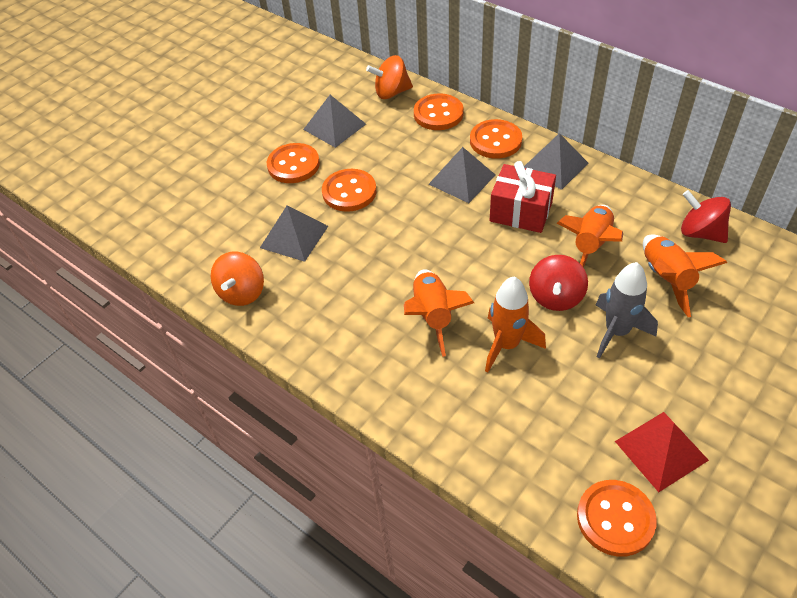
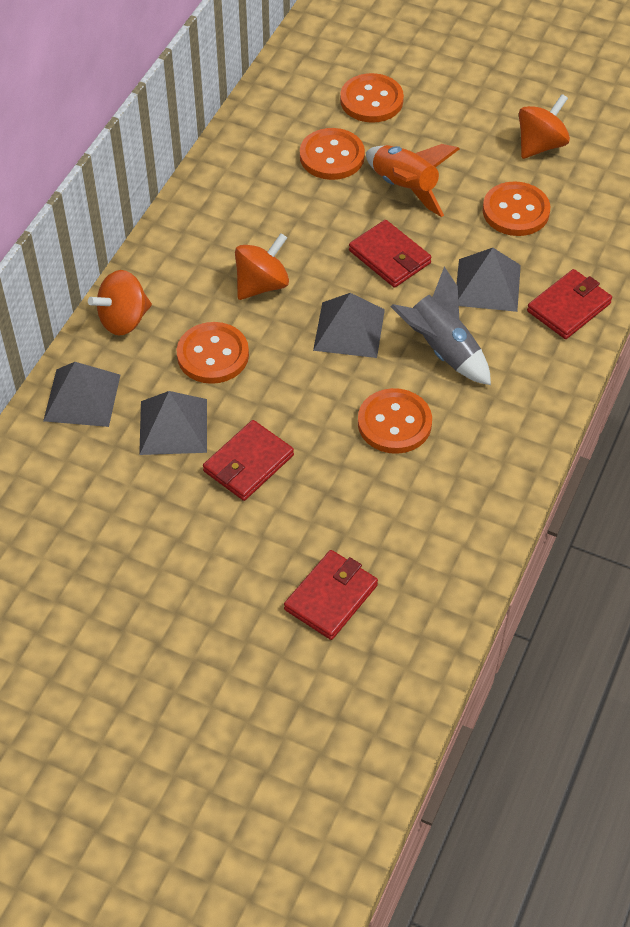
orange rocket: [404,269,474,357] [485,277,546,372] [557,205,623,268] [643,234,727,317] = 4 -> [366,144,459,217] = 1
orange spinning top: [211,252,264,306] [366,55,413,99] = 2 -> [88,270,152,336] [235,233,289,300] [519,94,570,159] = 3
red gift: [490,161,556,233] = 1 -> none = 0
red pyramid: [615,412,709,492] = 1 -> none = 0
red spinning top: [529,255,588,311] [681,190,731,243] = 2 -> none = 0
red wallet: none = 0 -> [203,420,294,501] [284,550,378,640] [349,220,432,288] [527,269,612,339] = 4

